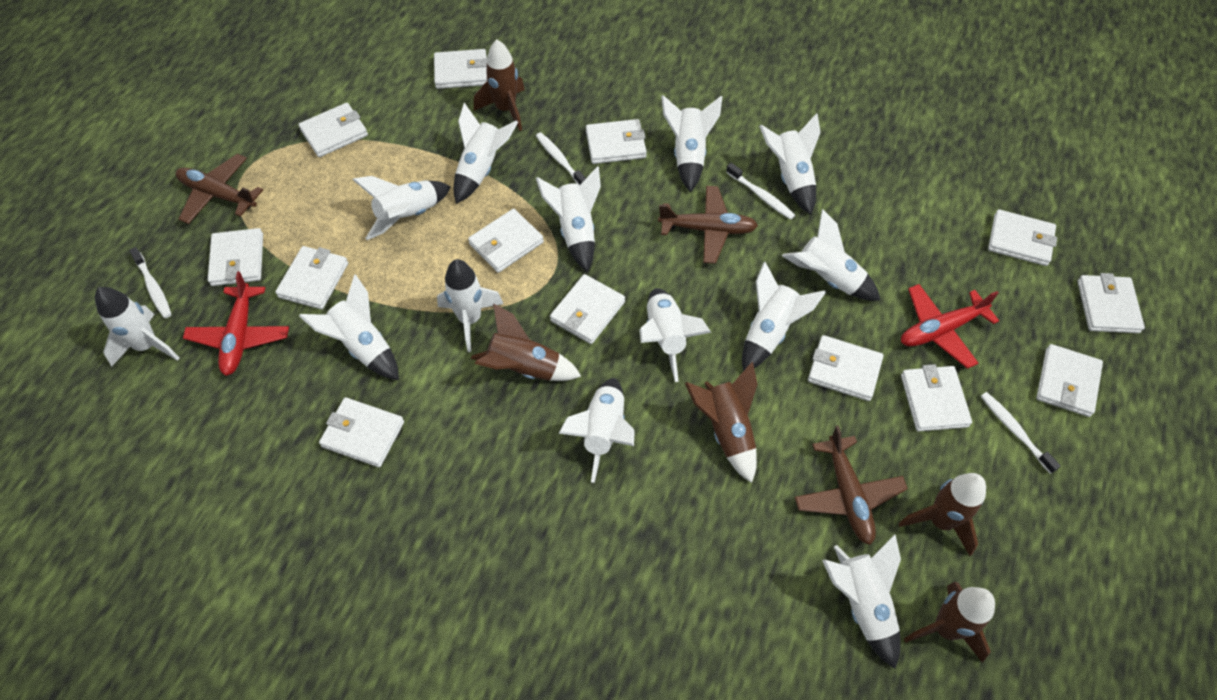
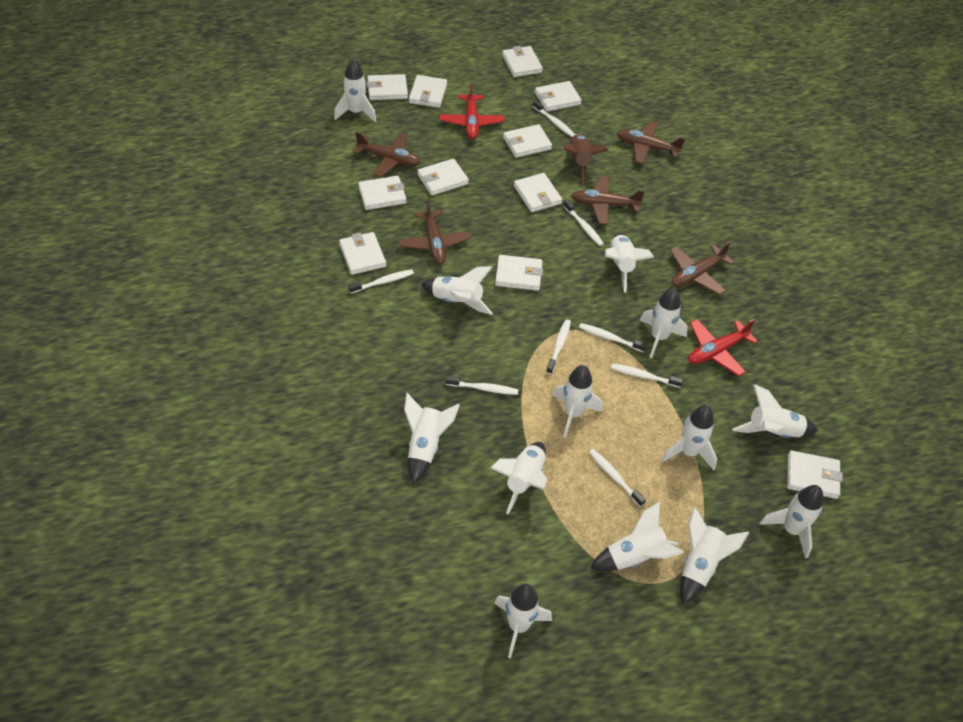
brown plane: [176,154,263,224] [658,186,758,264] [794,425,908,545] = 3 -> [353,132,421,177] [399,199,471,264] [571,175,645,225] [617,121,685,164] [670,241,735,295] = 5
brown rocket: [471,304,581,381] [474,40,525,131] [685,362,758,483] [899,473,986,556] [904,582,995,663] = 5 -> [563,134,608,185] = 1
white toothbrush: [129,247,172,318] [536,132,586,185] [726,163,795,220] [981,392,1061,474] = 4 -> [348,269,414,294] [446,376,518,395] [533,100,575,137] [546,319,571,374] [563,199,604,246] [579,323,647,352] [589,449,646,507] [611,364,683,388] = 8
white wallet: [208,228,263,286] [275,246,348,309] [298,103,368,157] [319,397,404,467] [434,49,487,89] [468,209,544,273] [550,274,625,344] [586,119,647,164] [808,335,883,401] [901,364,972,432] [988,209,1057,266] [1036,344,1103,417] [1077,273,1145,333] = 13 -> [339,232,386,275] [358,176,407,210] [367,74,408,100] [409,75,447,108] [417,159,469,196] [495,255,543,291] [502,46,543,77] [503,124,552,158] [514,173,562,212] [535,81,582,112] [787,450,843,499] = 11

